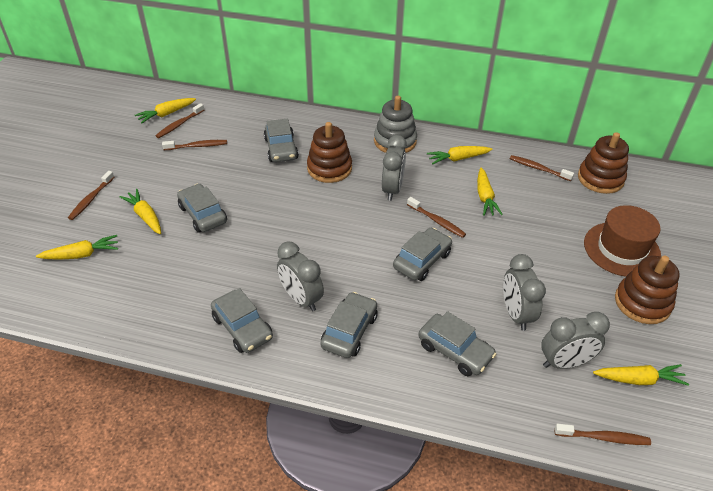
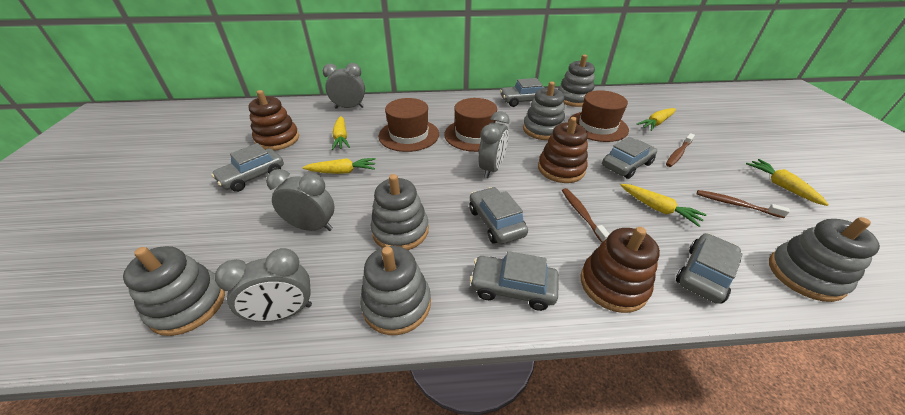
brown hat: [584,205,661,277] = 1 -> [379,98,439,152] [444,98,497,152] [568,90,629,142] = 3
brown toothbrush: [68,171,114,220] [156,103,204,138] [162,140,227,150] [407,197,466,238] [510,155,574,181] [555,423,651,445] = 6 -> [562,188,609,242] [666,133,695,167] [697,190,790,218] = 3
grey stacking toy: [374,96,417,153] = 1 -> [123,246,225,336] [360,246,431,335] [371,174,429,250] [523,82,565,140] [558,54,595,107] [769,217,880,302] = 6
yellow carrot: [36,235,118,260] [120,189,161,234] [135,98,196,124] [427,146,493,165] [477,168,503,216] [593,364,689,386] = 6 -> [302,158,376,174] [332,116,350,150] [621,184,706,227] [637,108,676,131] [746,159,829,206] = 5

